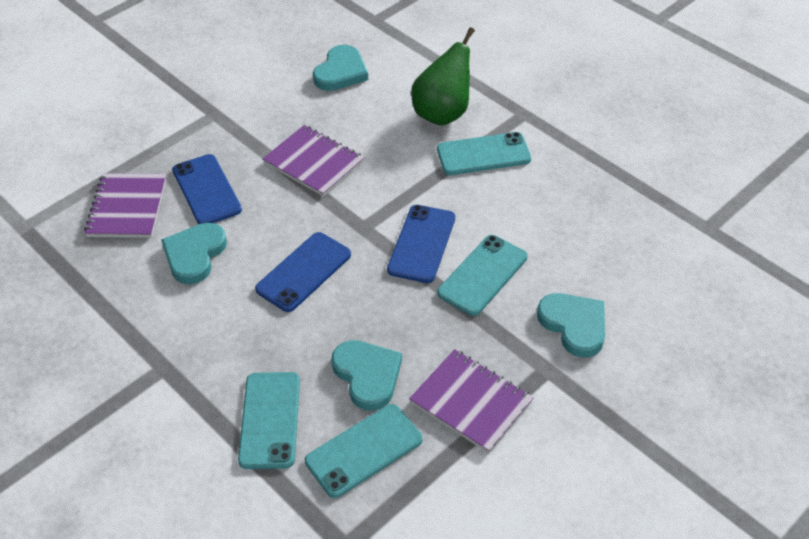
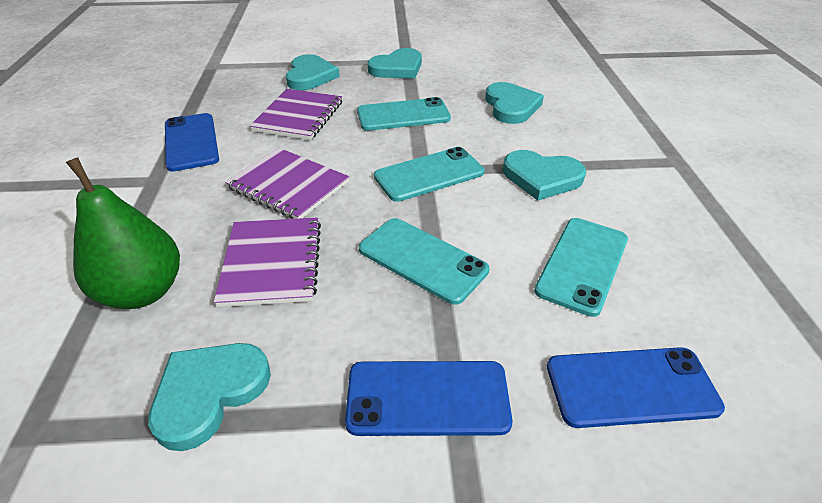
turquoise heart: [161,223,227,284] [313,45,368,91] [331,340,402,411] [537,293,605,357] = 4 -> [148,343,271,451] [286,54,340,90] [368,48,422,79] [485,82,544,124] [503,150,586,201] = 5

